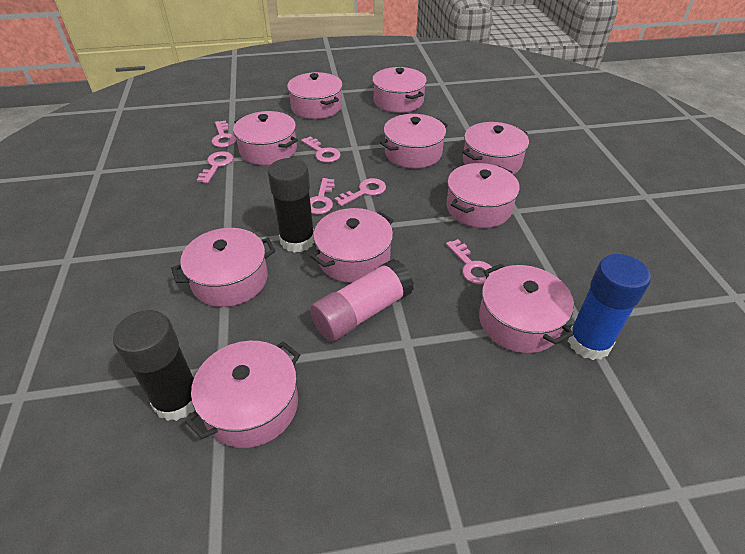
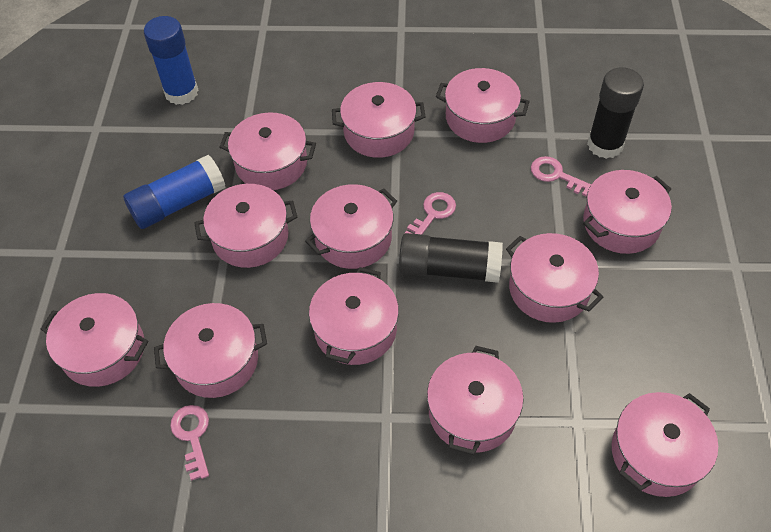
blue glue stick: [568,254,651,360] = 1 -> [123,155,226,229] [144,16,198,105] = 2
pink glue stick: [310,259,414,342] = 1 -> none = 0
pink key: [197,151,233,183] [212,120,236,148] [301,136,341,163] [310,178,335,215] [334,178,386,206] [446,239,494,285] = 6 -> [170,405,209,481] [404,192,456,235] [531,156,591,197] = 3
pink pot: [171,228,276,307] [185,341,300,448] [233,111,298,165] [287,72,343,119] [310,208,393,283] [372,67,427,113] [380,114,448,168] [446,163,520,228] [462,122,529,175] [479,264,574,353] = 10 -> [41,293,148,387] [154,303,267,398] [194,184,297,268] [220,113,316,190] [305,184,397,269] [309,267,399,365] [332,82,425,158] [427,346,524,455] [436,68,530,143] [506,233,603,323] [583,170,672,254] [612,392,718,497] = 12

